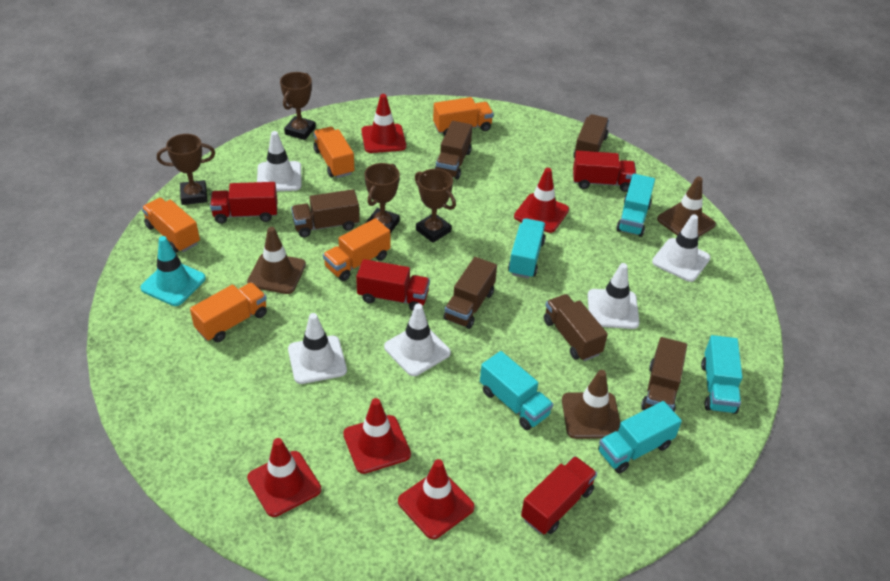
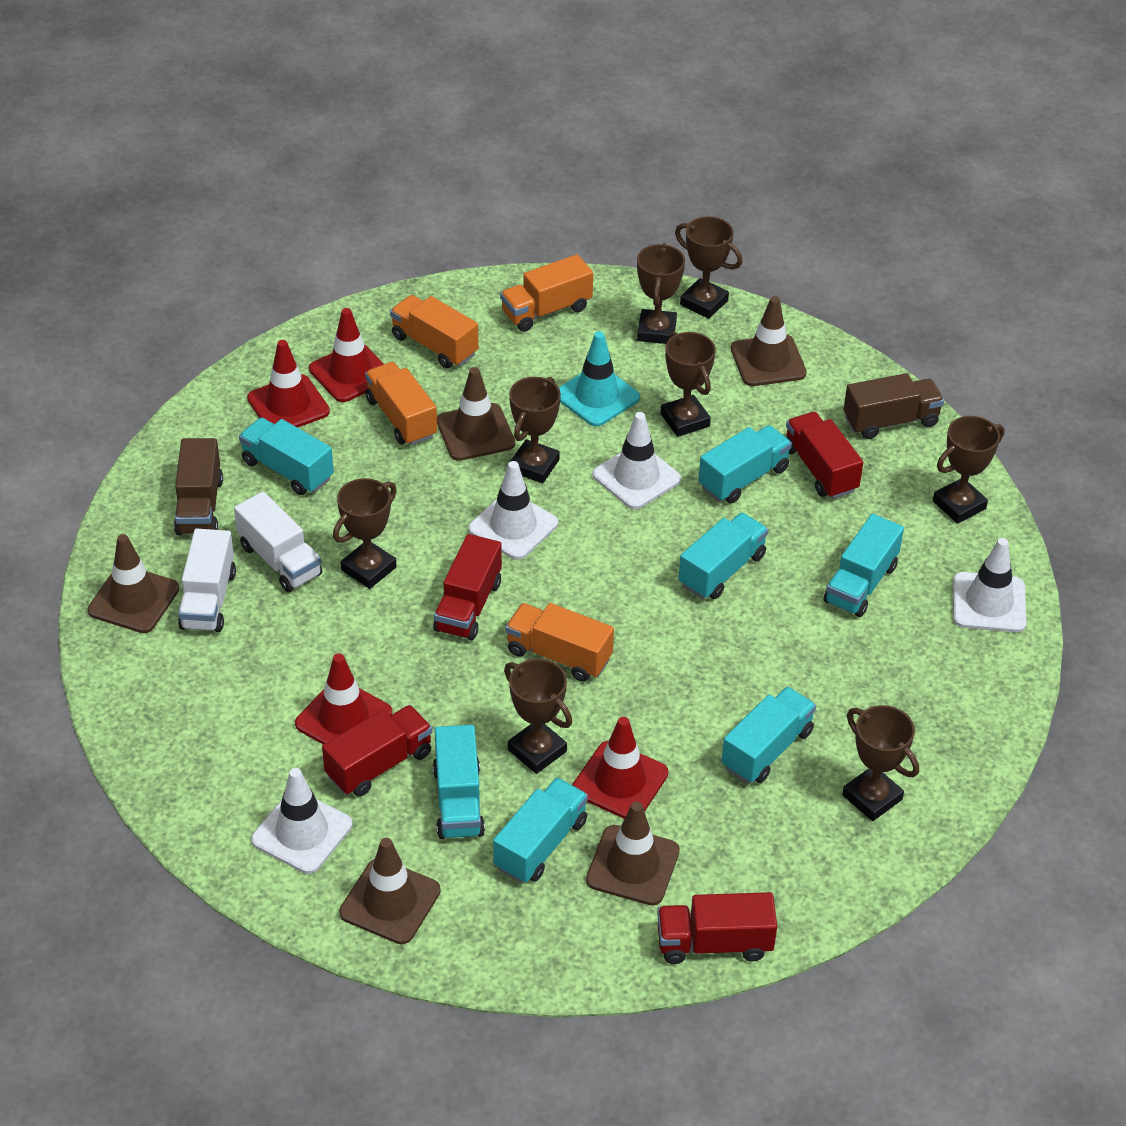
brown traffic cone: [247,227,306,294] [562,370,620,439] [657,177,716,237] = 3 -> [88,534,179,633] [339,838,441,944] [437,367,515,461] [586,802,680,906] [731,296,807,386] = 5
brown trophy: [157,134,215,205] [280,72,316,140] [364,163,400,234] [415,169,456,243] = 4 -> [333,478,397,589] [504,659,572,774] [509,377,561,483] [637,243,685,344] [661,332,716,437] [675,216,743,319] [842,705,919,821] [933,416,1004,524] = 8
brown truck: [291,189,360,237] [435,121,472,179] [444,257,497,329] [544,294,608,361] [573,114,609,158] [641,337,687,412] = 6 -> [174,438,223,535] [843,373,944,439] = 2
orange truck: [142,198,200,253] [190,282,267,342] [313,127,354,178] [323,218,390,281] [433,97,494,136] = 5 -> [365,362,437,446] [390,295,478,368] [500,254,593,332] [505,603,614,682] = 4
red traffic cone: [247,438,321,517] [343,398,411,474] [361,94,406,153] [398,459,475,539] [514,168,569,233] = 5 -> [247,340,330,428] [295,653,392,745] [309,308,384,402] [573,717,668,819] = 4
turquoise truck: [480,351,553,430] [508,218,545,279] [598,401,682,473] [616,174,655,237] [701,335,743,414] = 5 -> [239,418,334,495] [433,725,485,839] [493,777,588,883] [679,513,768,599] [698,425,792,504] [721,687,816,783] [824,514,904,617] = 7
white traffic cone: [257,131,301,191] [288,313,347,384] [384,303,451,376] [588,263,639,329] [652,214,711,282] = 5 -> [251,768,352,874] [468,461,558,560] [593,412,681,509] [953,538,1026,632] = 4
white truck: none = 0 -> [178,529,236,632] [234,492,322,592] = 2

